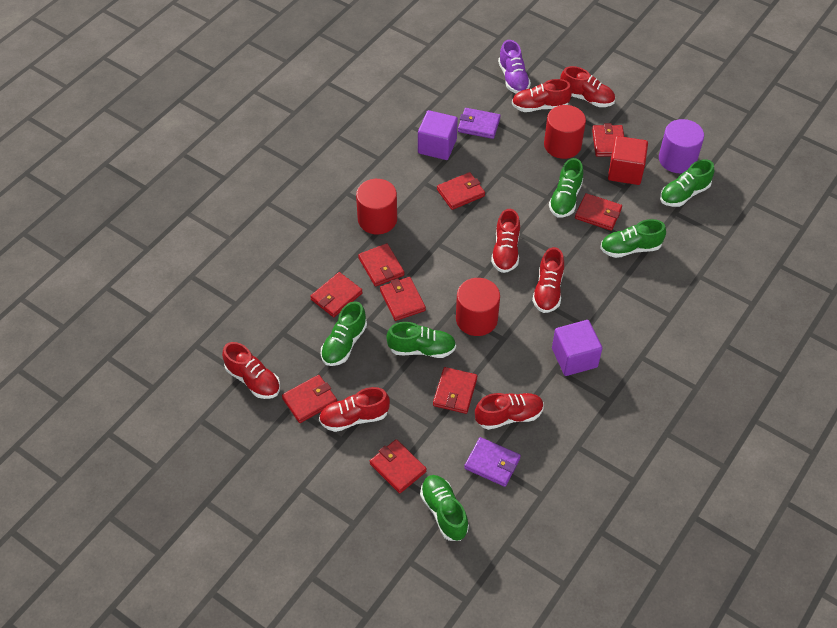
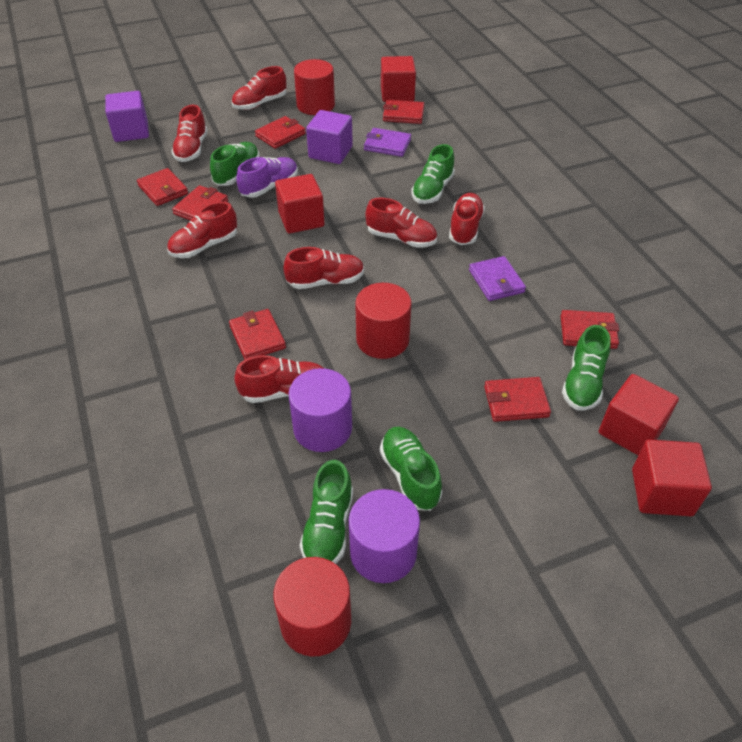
green shoe: [321,301,367,366] [386,322,456,358] [420,475,469,541] [549,158,583,217] [600,219,666,258] [660,159,714,207] = 6 -> [210,142,260,186] [300,460,353,564] [380,427,442,511] [411,144,455,204] [562,325,611,411] = 5
purple cylinder: [659,119,704,173] = 1 -> [289,368,352,452] [349,489,420,583] = 2
red cube: [608,136,648,185] = 1 -> [275,174,325,234] [381,56,416,102] [599,374,679,455] [632,440,712,516] = 4
red wallet: [282,375,337,423] [310,272,363,317] [358,243,404,286] [370,439,427,493] [380,277,426,321] [433,367,477,414] [437,172,485,210] [575,193,622,231] [592,123,624,156] = 9 -> [137,168,188,206] [172,185,228,220] [229,309,286,360] [255,116,306,149] [383,100,424,124] [484,377,551,422] [560,310,619,349] = 7

